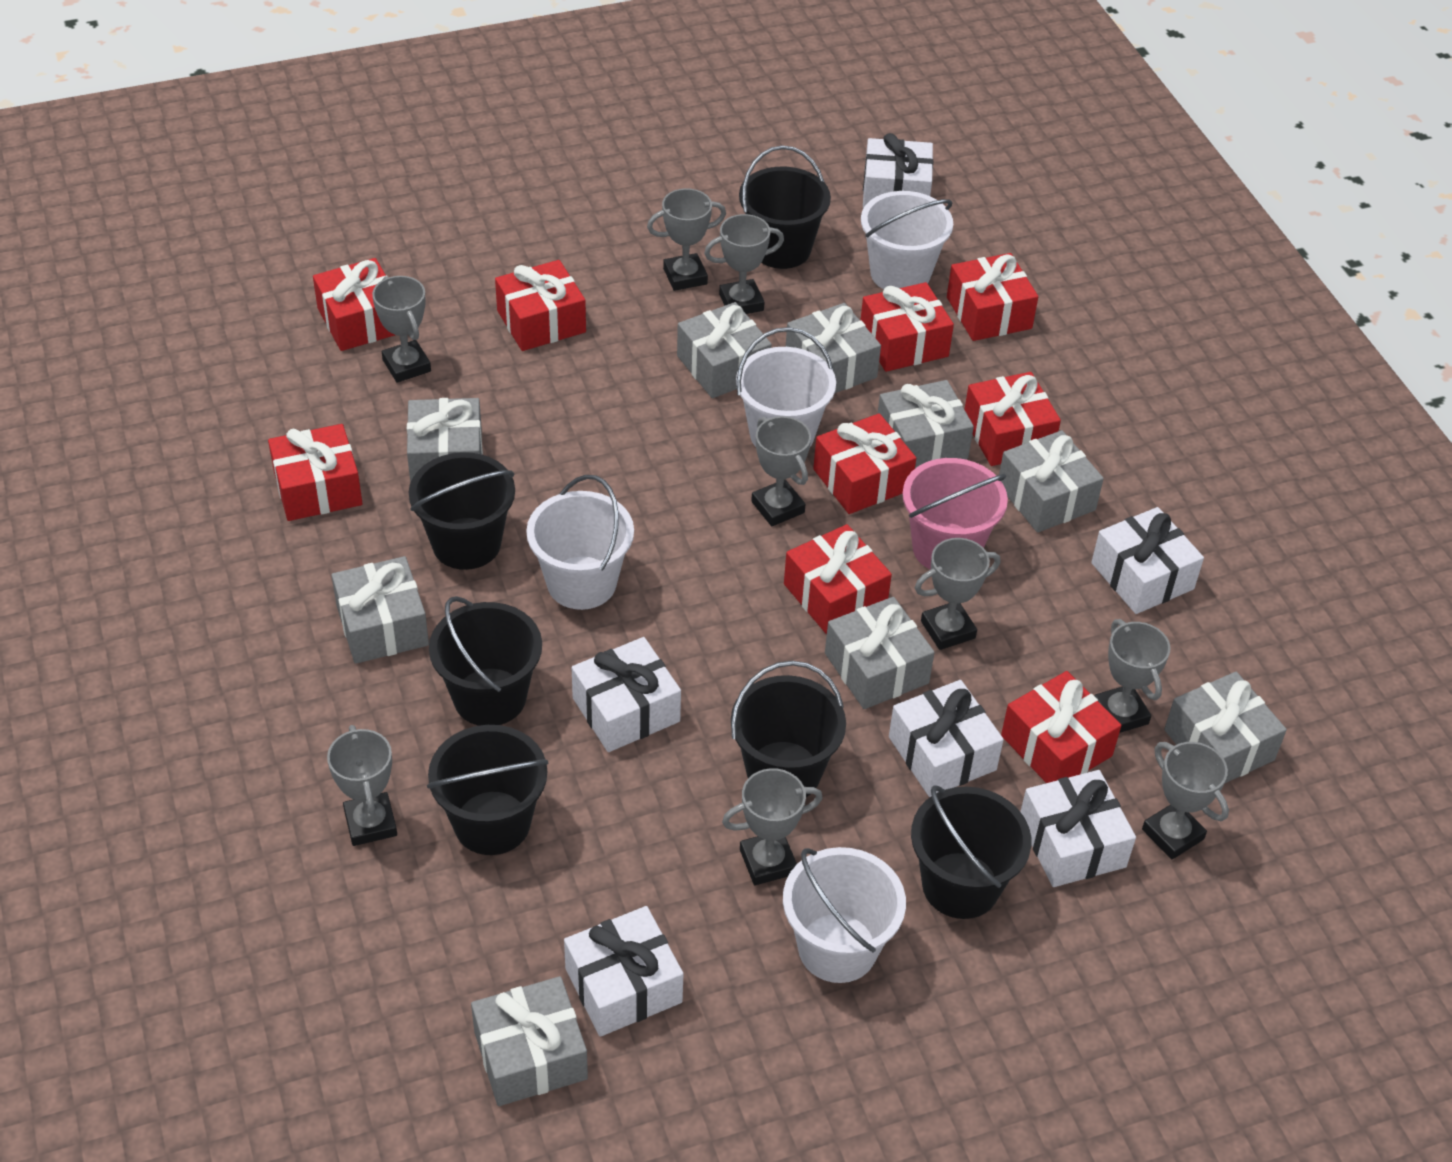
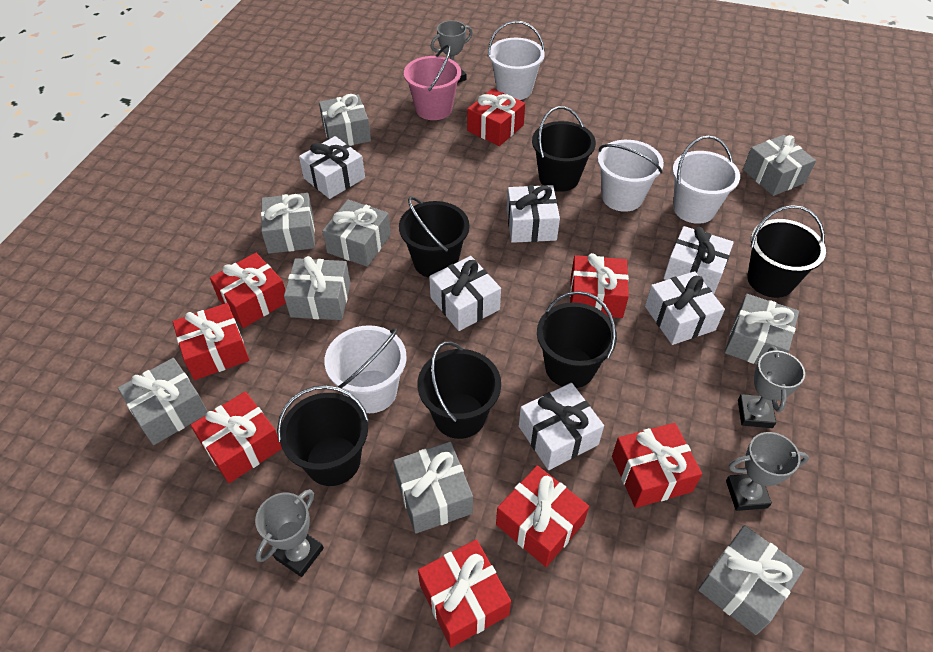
grey trophy: [327,725,397,846] [372,276,431,382] [647,188,726,291] [704,214,784,314] [722,768,823,885] [751,416,811,526] [915,538,1000,650] [1094,619,1171,733] [1142,742,1229,859] = 9 -> [255,489,324,577] [431,21,473,83] [726,432,809,511] [738,347,805,428] = 4
red gift: [268,424,363,521] [313,258,395,351] [495,260,586,351] [784,524,892,634] [813,413,916,514] [861,282,954,372] [947,253,1038,341] [964,372,1061,466] [1001,671,1121,783] = 9 -> [173,303,249,380] [191,391,282,483] [210,253,286,328] [418,539,511,647] [467,89,525,146] [496,465,589,567] [570,253,629,318] [612,423,702,508] = 8

